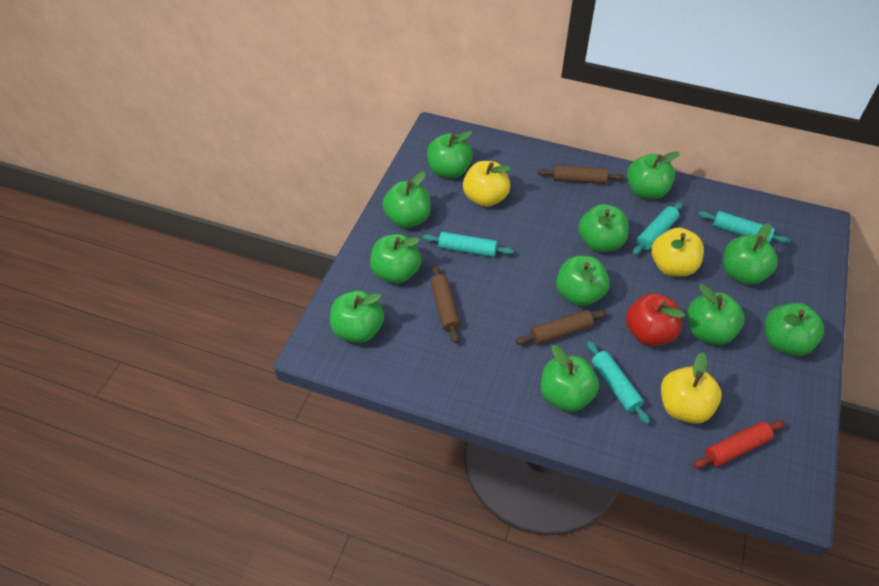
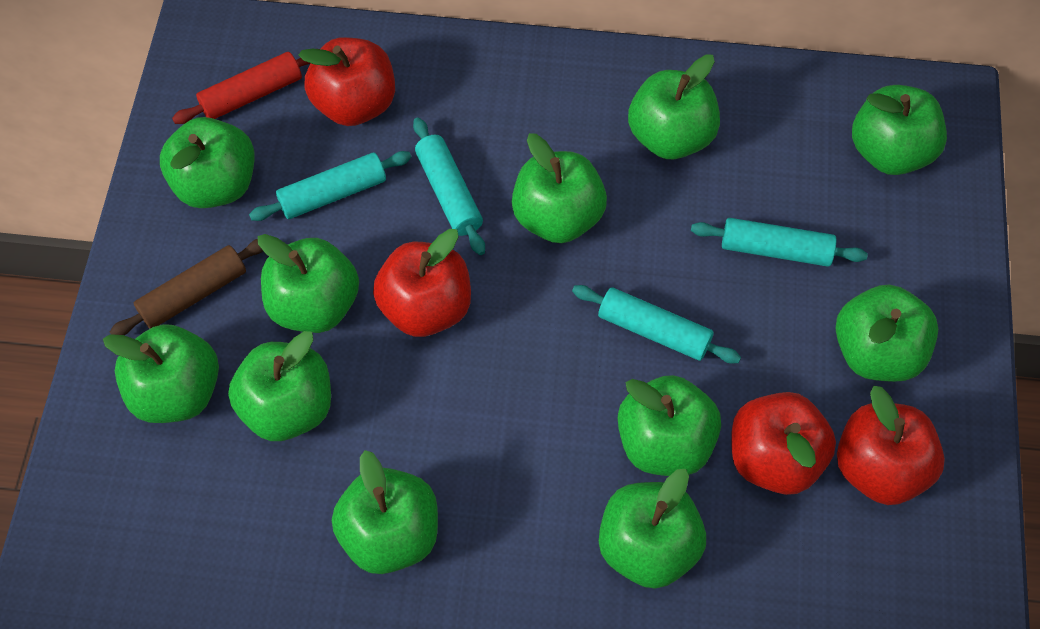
brown rolling pin: [431,265,461,343] [516,310,607,345] [537,165,624,184] = 3 -> [110,239,263,336] = 1
red apple: [626,293,685,346] = 1 -> [298,37,395,126] [373,229,471,337] [731,392,836,495] [837,386,945,505] = 4
yellow apple: [463,161,511,207] [651,227,704,277] [661,352,722,424] = 3 -> none = 0

